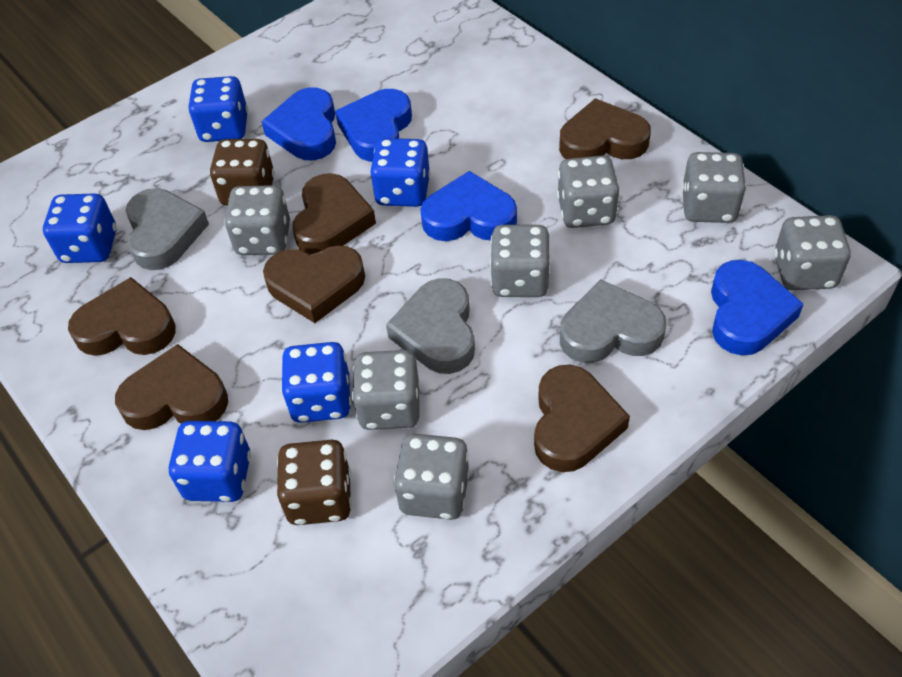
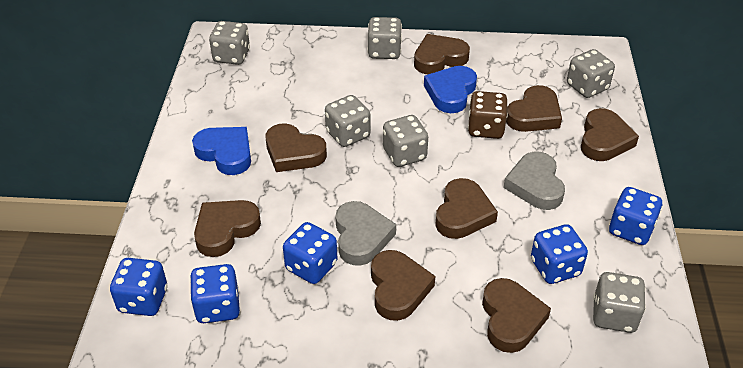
blue heart: [261,87,336,160] [335,89,412,162] [420,171,517,241] [711,260,804,355] = 4 -> [192,127,251,175] [424,66,477,113] = 2
brown dice: [210,139,275,206] [277,440,352,525] = 2 -> [468,91,508,139] = 1
brown heart: [68,277,176,356] [115,344,228,430] [263,245,365,323] [292,173,376,255] [534,365,630,472] [559,98,651,159] = 6 -> [194,200,261,257] [266,123,327,172] [371,250,435,321] [414,34,470,74] [435,178,498,239] [482,278,551,353] [506,85,562,132] [581,108,639,161] = 8
grey dice: [224,185,290,255] [352,350,420,430] [394,433,470,520] [490,225,551,297] [557,156,619,228] [682,152,746,223] [774,215,851,290] = 7 -> [209,21,250,65] [325,95,371,147] [367,17,402,59] [383,115,428,167] [567,49,615,98] [593,272,646,333] = 6
grey heart: [126,188,209,270] [386,278,475,374] [560,279,666,363] = 3 -> [336,201,396,266] [504,151,565,210] = 2

